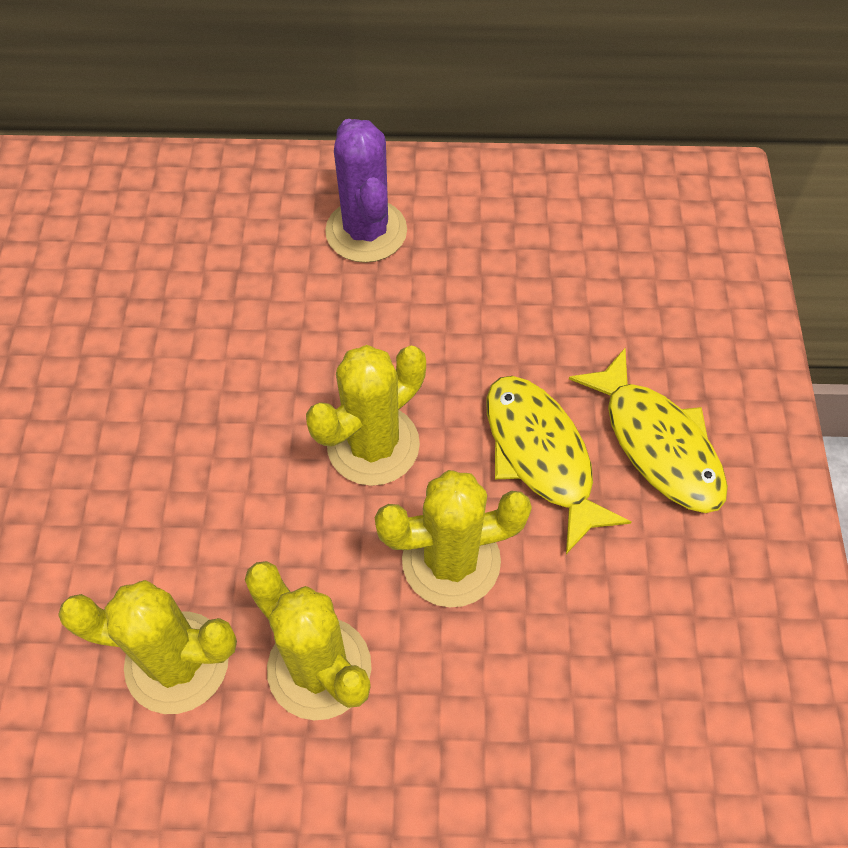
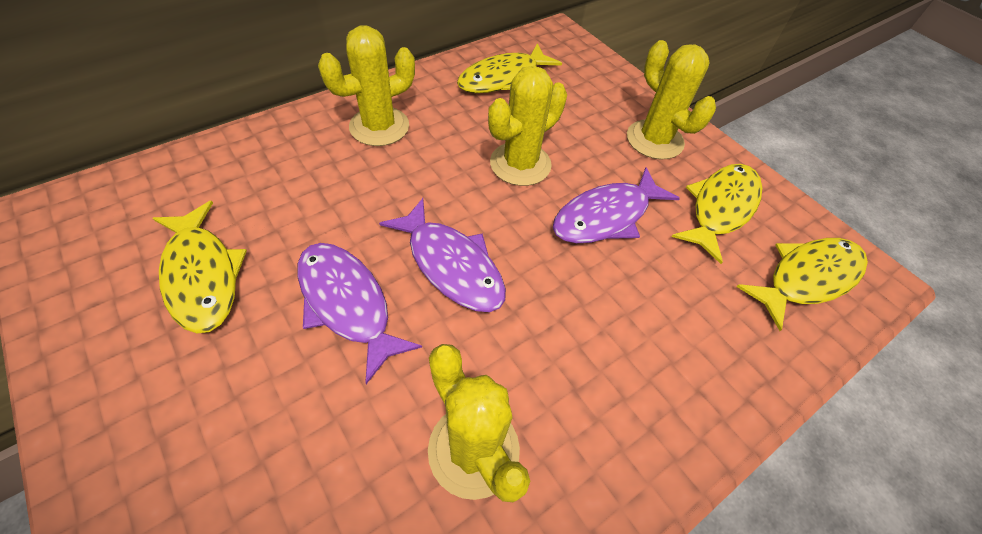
purple cactus: [325,119,407,263] = 1 -> none = 0
purple fish: none = 0 -> [297,243,422,384] [379,198,506,312] [553,167,680,243] = 3
yellow fish: [486,376,631,554] [569,348,728,513] = 2 -> [153,201,247,334] [457,43,562,93] [672,164,762,264] [736,238,868,331] = 4

